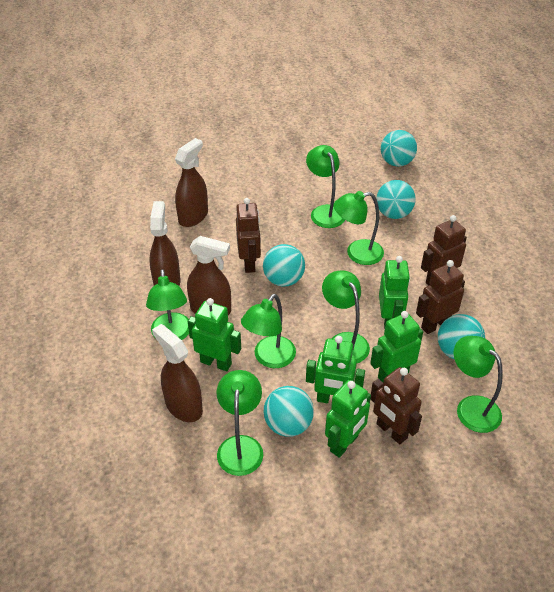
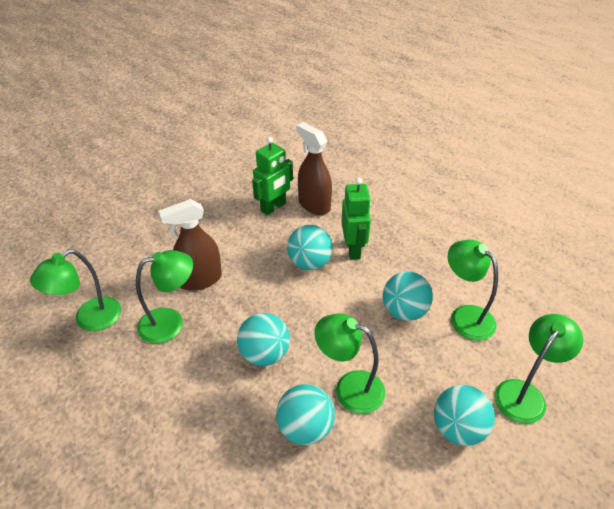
brown robot: [236,198,261,273] [371,367,422,444] [416,260,465,334] [421,215,467,286] = 4 -> none = 0
brown spray bottle: [149,201,180,286] [152,324,203,422] [175,138,208,227] [187,236,231,315] = 4 -> [158,199,222,291] [296,122,332,215] = 2
green lamp: [146,269,189,340] [217,370,263,476] [241,294,296,368] [306,145,345,228] [322,271,370,363] [333,191,384,265] [454,336,503,433] = 7 -> [30,249,121,331] [136,250,193,344] [315,313,386,414] [448,240,498,341] [494,314,583,424] = 5
green robot: [188,298,241,371] [306,336,365,403] [325,380,371,458] [370,311,423,382] [379,256,410,329] = 5 -> [252,137,293,215] [341,178,371,259] = 2

